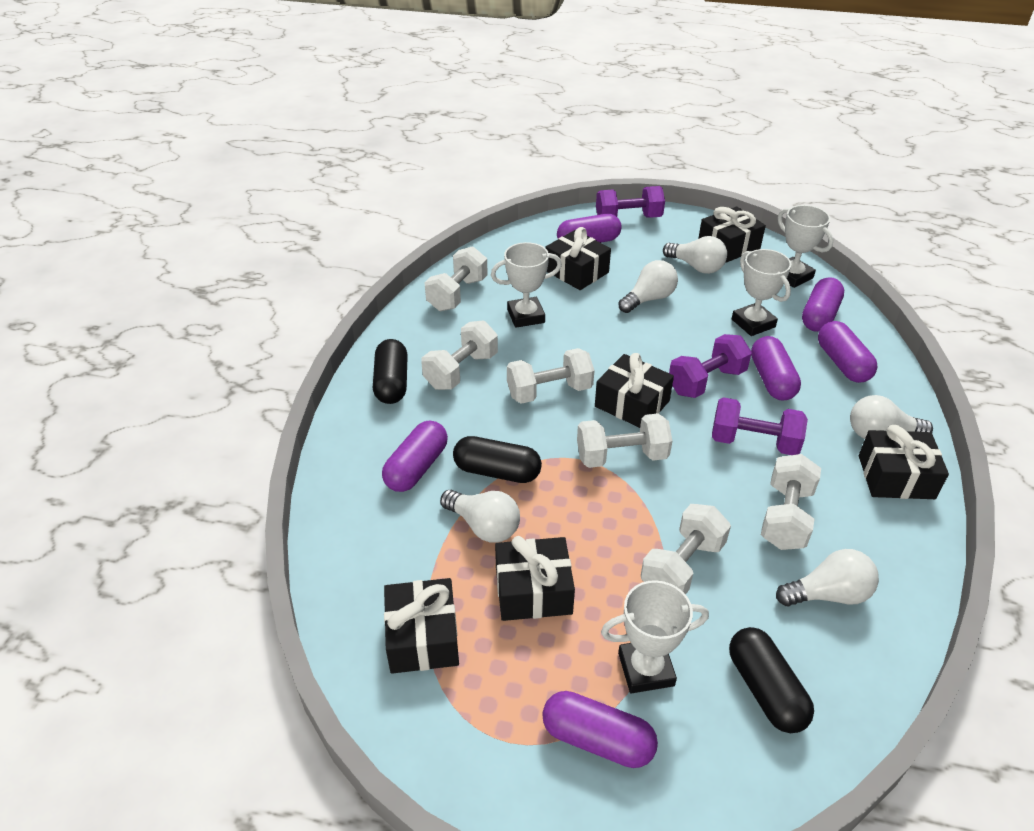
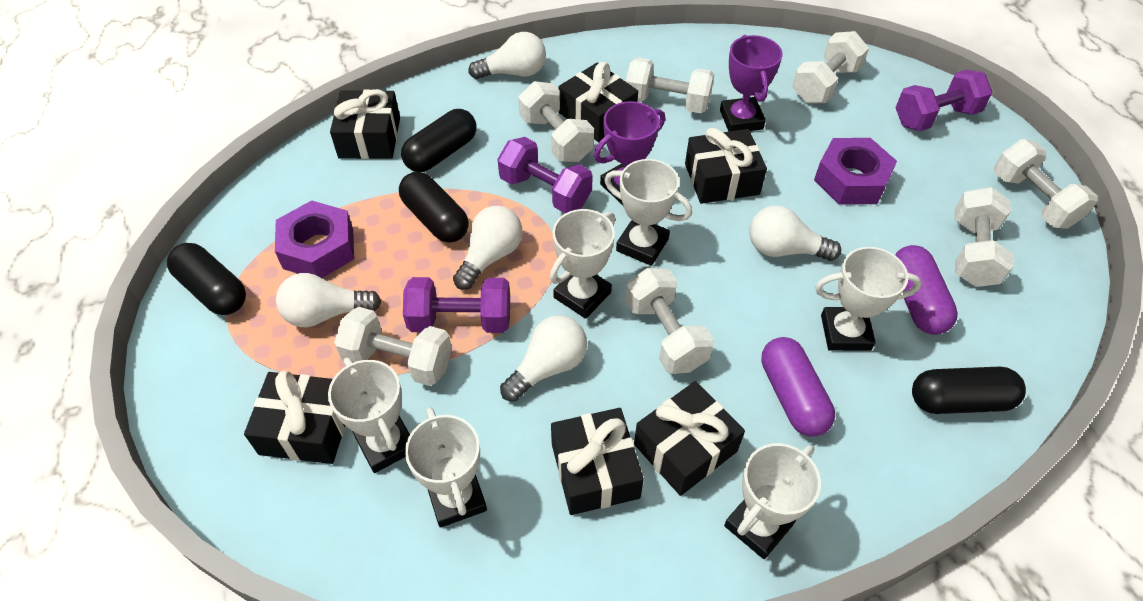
black capsule: [373,339,408,404] [453,436,542,483] [729,627,814,733] = 3 -> [167,243,246,315] [399,172,469,243] [401,109,477,172] [912,367,1026,414] = 4
purple capsule: [382,421,448,492] [542,691,658,768] [557,214,622,243] [751,336,801,400] [802,277,844,332] [818,321,877,383] = 6 -> [761,337,835,437] [895,245,958,335] = 2
purple nut: none = 0 -> [275,200,354,278] [814,138,897,205] = 2
purple trophy: none = 0 -> [594,101,665,205] [720,35,782,132] = 2
white dumbbell: [421,321,498,390] [424,246,488,311] [507,348,595,404] [577,413,672,468] [641,504,731,595] [761,454,821,550] = 6 -> [334,307,452,386] [518,81,594,162] [626,57,714,113] [626,268,714,374] [792,31,869,103] [954,187,1014,287] [994,139,1098,229] = 7
white trophy: [491,242,562,328] [601,580,709,693] [732,249,791,336] [778,205,833,288] = 4 -> [328,357,410,473] [405,407,487,528] [550,209,615,319] [604,159,692,266] [724,443,821,559] [815,247,922,351] = 6

